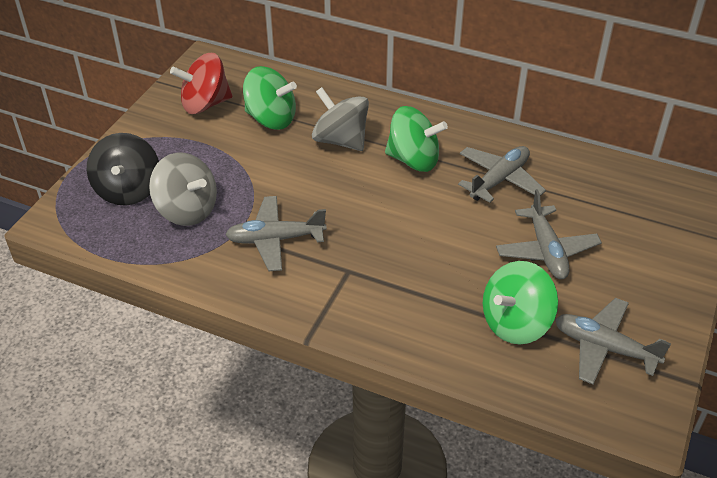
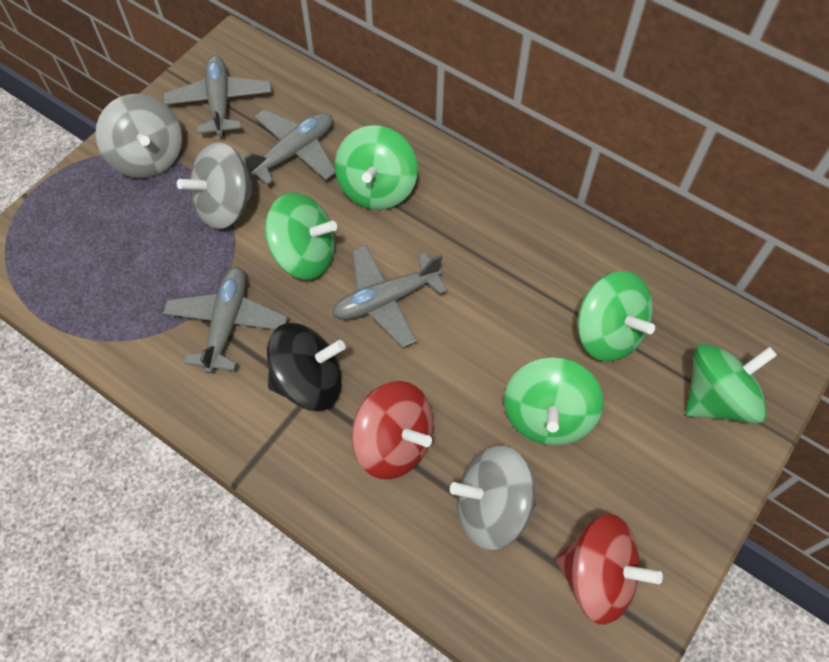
green spinning top: [243,66,297,130] [385,106,448,172] [483,261,558,344] = 3 -> [265,193,337,279] [335,125,418,210] [504,357,604,446] [577,271,655,362] [686,344,777,424] = 5
grey spinning top: [149,153,217,226] [312,87,369,151] = 2 -> [95,94,182,178] [177,142,257,229] [450,445,536,550] = 3
red spinning top: [170,53,232,114] = 1 -> [351,381,434,480] [556,514,663,625] = 2

